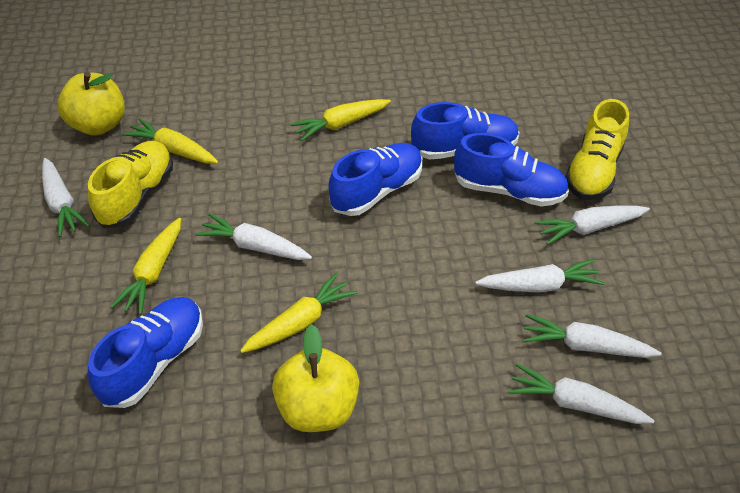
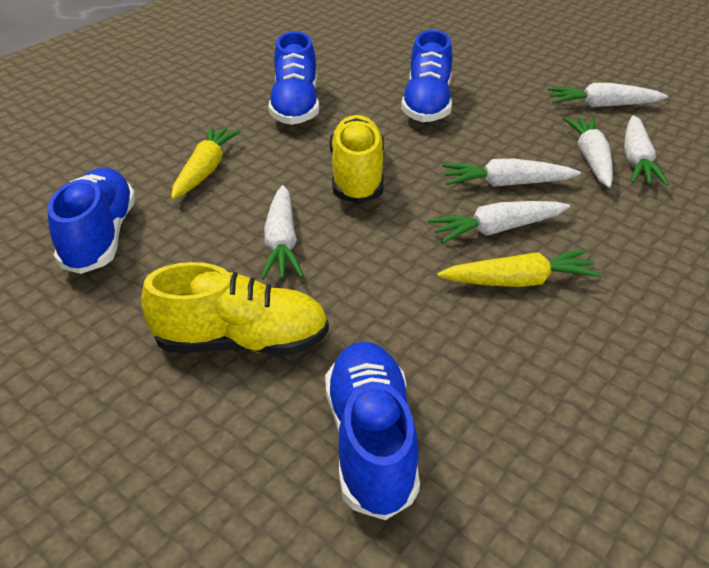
yellow apple: [58,72,125,135] [272,324,359,432] = 2 -> none = 0
yellow carrot: [110,218,181,315] [122,118,218,163] [240,273,357,353] [291,99,391,141] = 4 -> [171,126,241,199] [437,249,602,287] = 2

